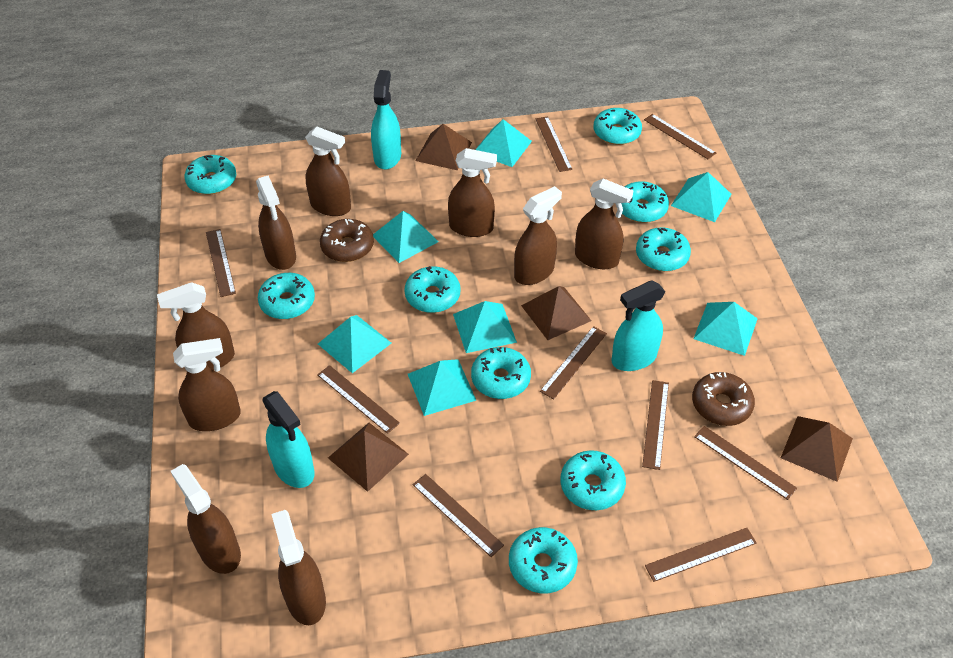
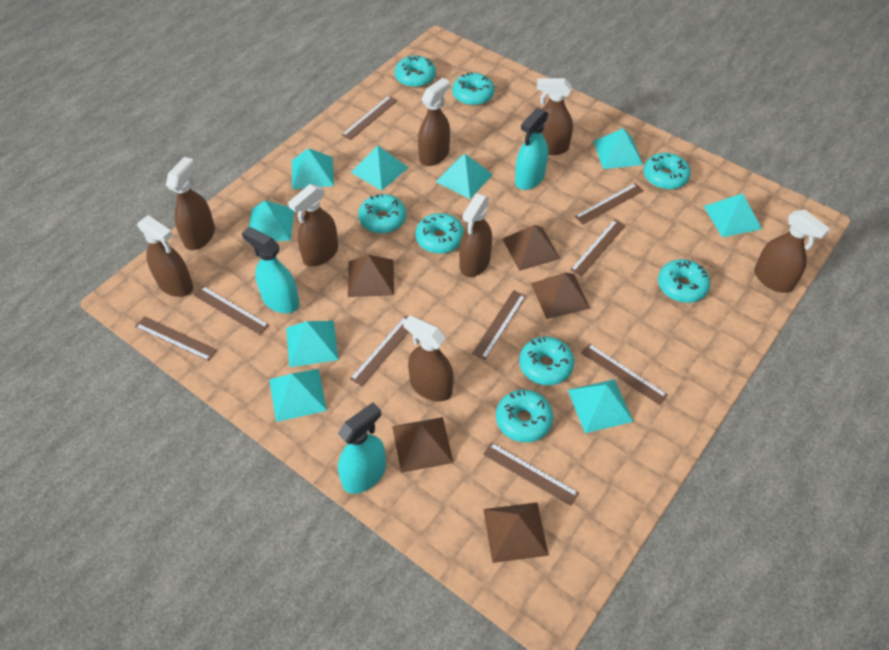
brown donut: [320,219,374,262] [692,372,755,426] = 2 -> none = 0
brown pyramid: [328,423,409,492] [416,124,472,171] [521,286,591,340] [781,416,853,482] = 4 -> [348,255,394,297] [392,417,453,473] [483,502,549,563] [503,225,560,271] [531,273,591,319] = 5
brown spray bottle: [157,282,235,370] [171,464,241,574] [173,338,241,431] [256,176,296,270] [272,510,326,625] [305,127,351,216] [448,148,497,237] [514,186,562,285] [575,178,634,269] = 9 -> [137,215,193,297] [166,157,215,250] [288,184,338,266] [403,315,454,401] [418,78,450,166] [459,194,492,277] [537,78,573,155] [754,210,830,293] = 8
turquoise donut: [184,155,236,194] [258,273,315,319] [404,266,461,313] [471,347,531,399] [509,527,578,593] [560,450,626,510] [593,108,642,145] [621,181,669,223] [636,228,691,271] = 9 -> [358,194,406,233] [395,56,436,88] [416,213,464,254] [452,72,495,106] [496,390,553,442] [519,336,574,385] [644,153,691,190] [658,259,710,303] = 8
turquoise pyramid: [318,315,391,373] [373,211,438,263] [408,359,477,416] [453,301,517,353] [475,119,532,167] [671,172,731,222] [693,302,758,356] = 7 -> [249,200,294,241] [269,369,327,422] [286,321,339,367] [292,148,334,189] [351,145,409,191] [436,154,493,199] [568,379,634,433] [593,128,643,169] [704,193,762,237] = 9

